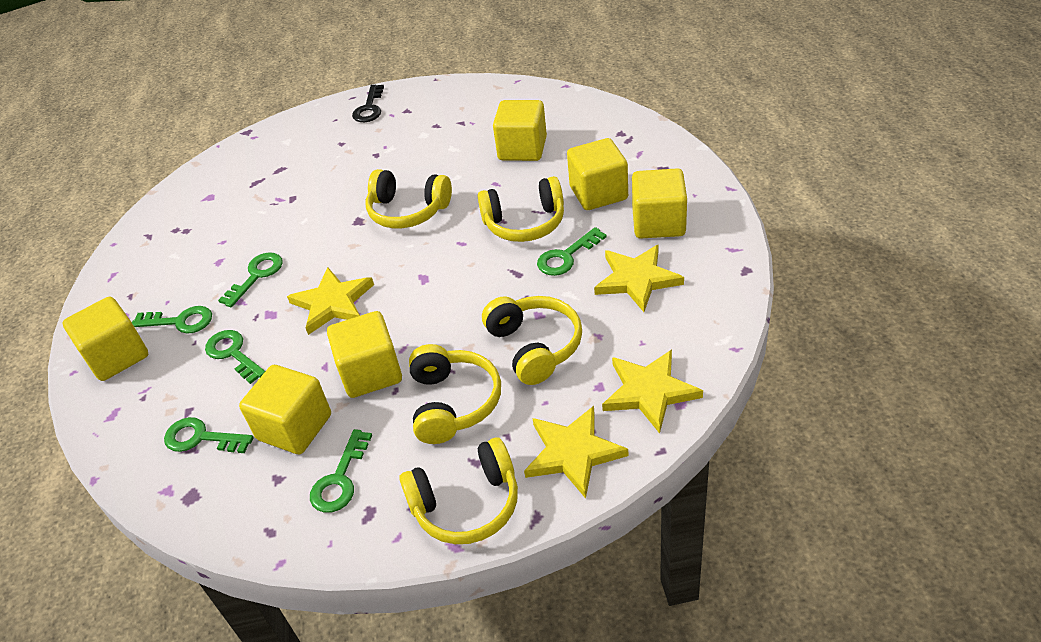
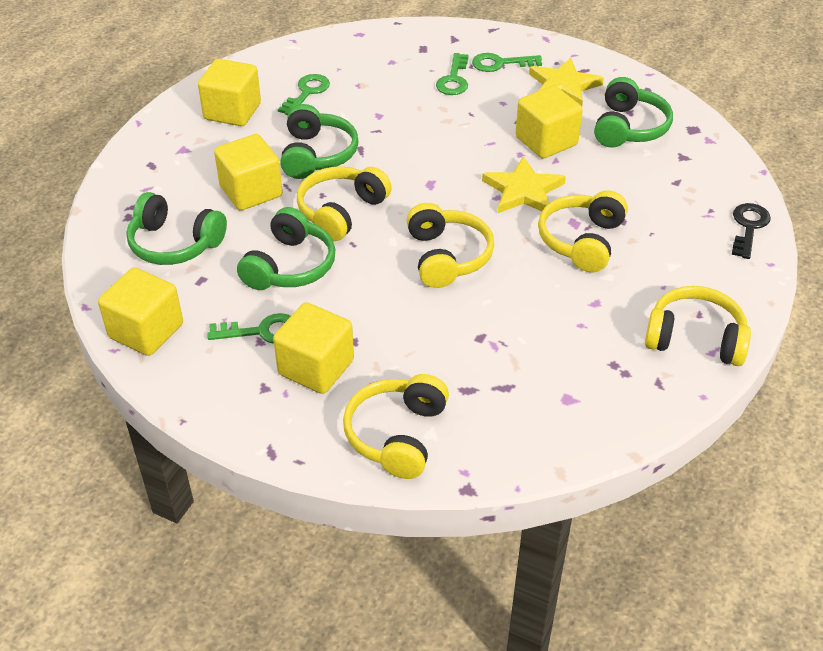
green headphones: none = 0 -> [127,192,227,265] [237,207,335,290] [280,104,359,179] [594,77,673,148] = 4
green key: [132,306,212,334] [164,417,254,453] [205,330,265,384] [218,252,283,307] [310,429,372,513] [537,227,607,276] = 6 -> [207,313,291,344] [278,74,330,115] [436,53,469,95] [472,53,542,72] = 4
yellow cube: [62,297,148,381] [239,365,331,454] [327,311,402,398] [493,100,547,161] [567,138,628,210] [632,168,687,239] = 6 -> [98,268,183,356] [198,59,261,126] [214,134,283,211] [273,302,354,394] [515,86,583,159] = 5
yellow star: [287,267,374,335] [524,406,628,499] [594,244,684,312] [602,350,703,434] = 4 -> [482,156,566,213] [529,57,604,106] = 2

